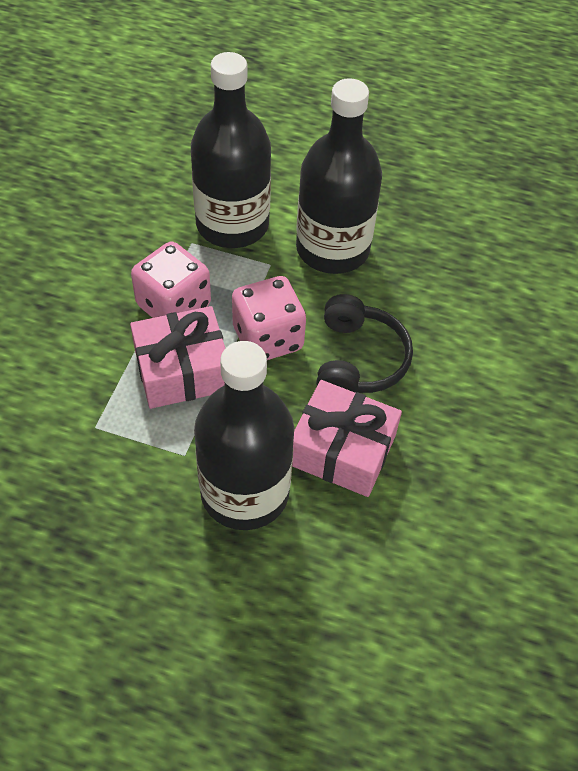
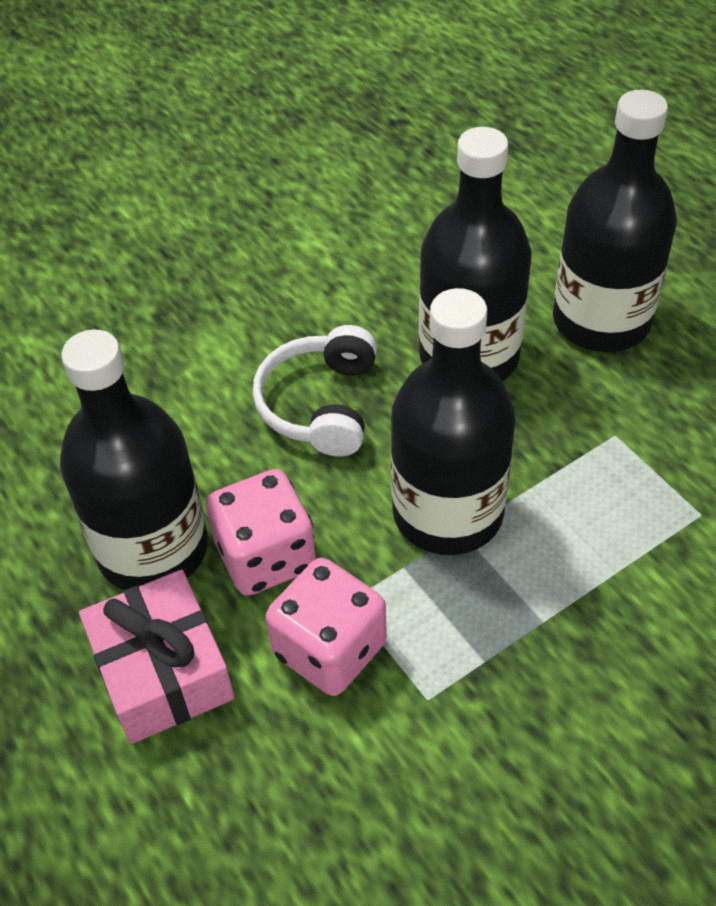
black bottle: [191,52,271,248] [194,341,294,530] [296,78,382,274] = 3 -> [60,329,208,590] [391,288,515,555] [419,127,531,381] [553,89,677,352] = 4
black headphones: [316,294,413,393] = 1 -> none = 0
pink gift: [130,306,225,409] [292,380,402,497] = 2 -> [79,569,235,744] = 1
white headphones: none = 0 -> [253,325,377,457] = 1

